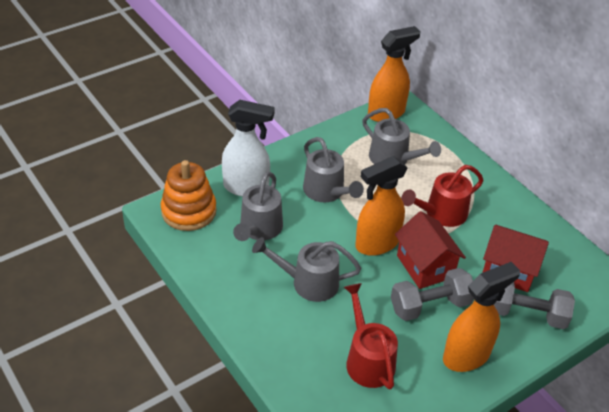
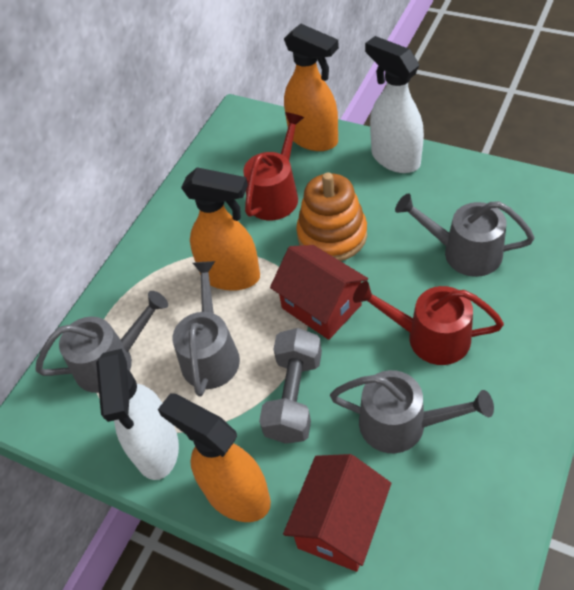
grey dumbbell: [391,268,474,321] [494,282,575,329] = 2 -> [259,328,322,444] = 1
white spray bottle: [222,100,275,196] = 1 -> [96,349,179,480] [365,36,424,173] = 2

